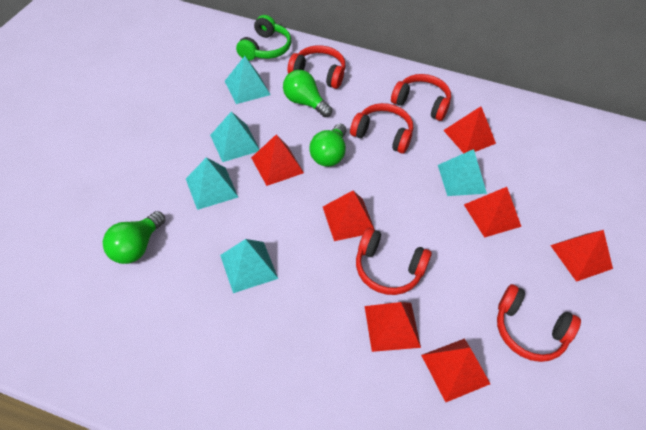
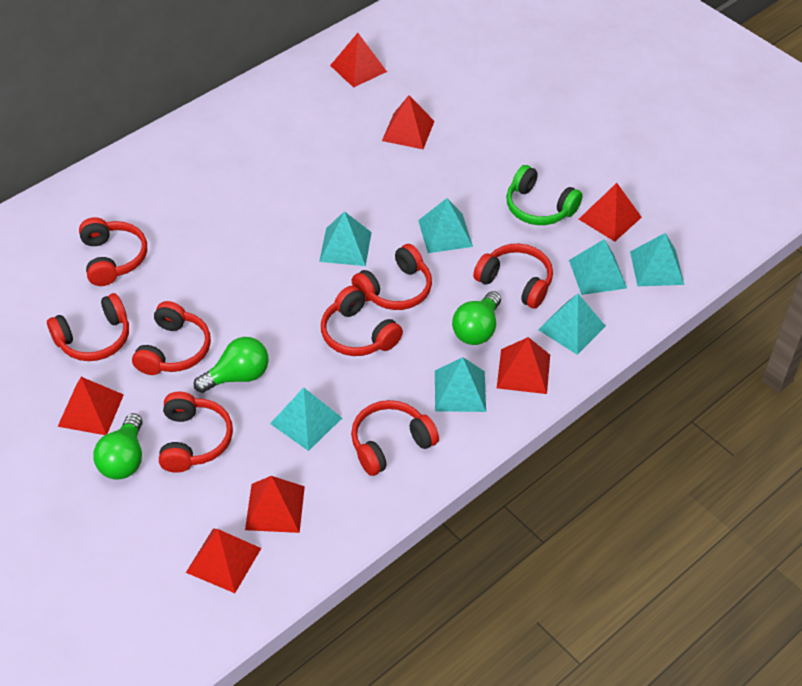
red headphones: [288,45,346,89] [350,103,413,154] [356,228,432,295] [391,74,451,121] [497,284,581,362] = 5 -> [47,293,129,361] [79,217,147,286] [132,301,211,375] [159,392,233,473] [321,286,403,356] [351,400,439,476] [352,244,432,310] [473,244,553,309] = 8
turquoise pyramid: [186,158,238,210] [210,111,260,162] [220,239,278,293] [225,56,271,104] [438,149,487,196] = 5 -> [270,387,342,451] [319,211,372,266] [418,198,473,253] [435,357,486,412] [538,294,606,355] [569,239,627,295] [630,233,684,286] = 7

